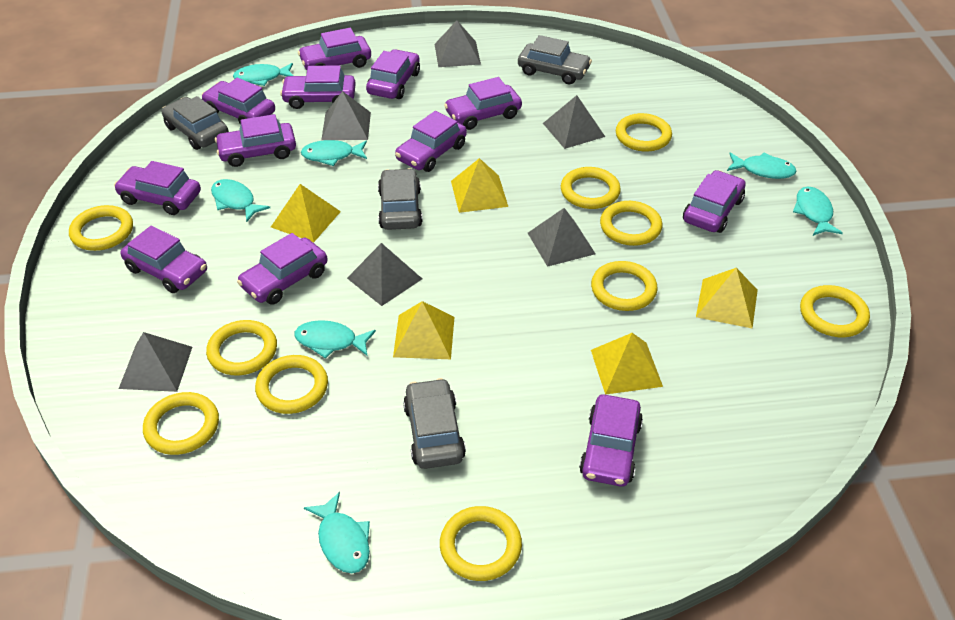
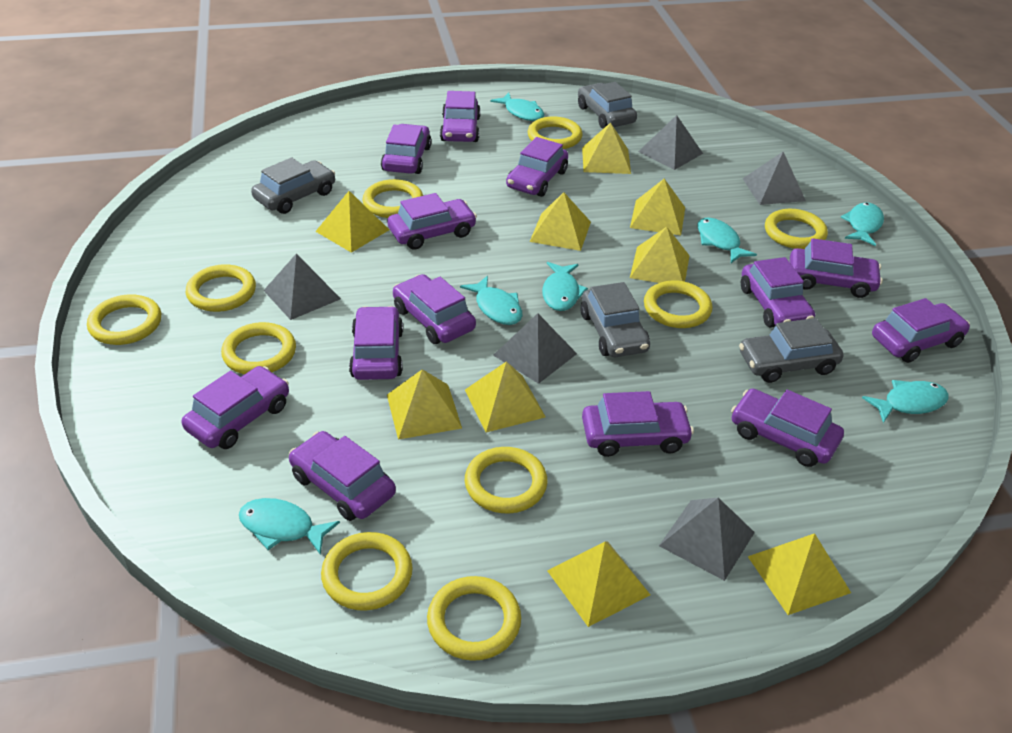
grey pyramid: [119,332,192,392] [321,91,371,140] [347,243,422,306] [435,20,481,67] [528,208,596,267] [543,95,605,149] = 6 -> [263,254,341,320] [493,313,577,384] [638,115,703,170] [659,498,755,581] [742,152,806,205] = 5
purple car: [114,161,201,215] [120,226,207,293] [202,78,275,125] [215,114,296,167] [237,233,328,305] [280,65,356,109] [298,28,371,70] [366,49,420,99] [395,111,467,172] [444,77,522,130] [579,394,643,487] [683,170,746,233] = 12 -> [182,366,289,449] [289,431,396,521] [349,306,403,380] [381,124,432,174] [387,193,477,250] [393,274,476,344] [440,91,481,142] [506,137,568,197] [582,391,694,457] [731,389,844,467] [741,257,815,328] [790,238,883,298] [872,298,970,363] = 13
yellow pyramid: [271,184,341,242] [393,301,455,359] [451,158,508,213] [591,333,663,395] [696,268,758,328] = 5 -> [315,191,389,253] [387,369,462,440] [465,361,546,432] [530,192,591,251] [547,541,650,627] [582,122,631,174] [630,179,685,236] [630,227,690,283] [748,533,851,615] = 9

